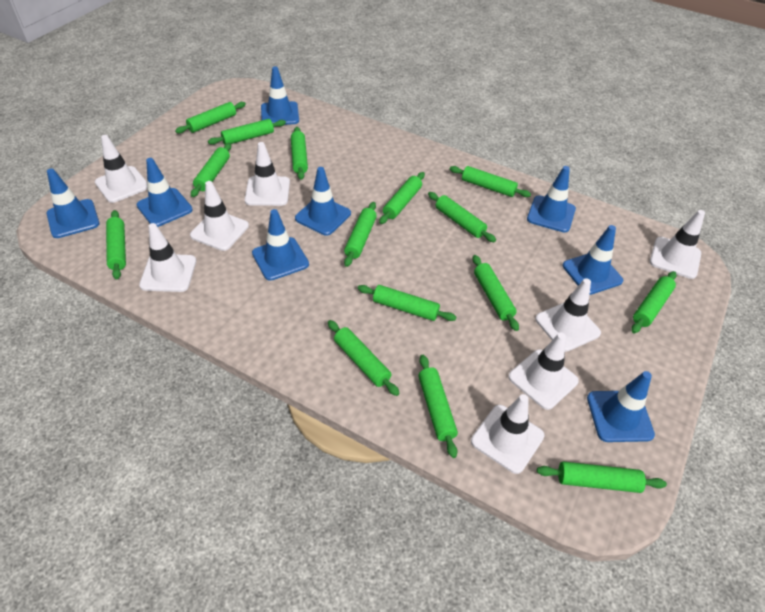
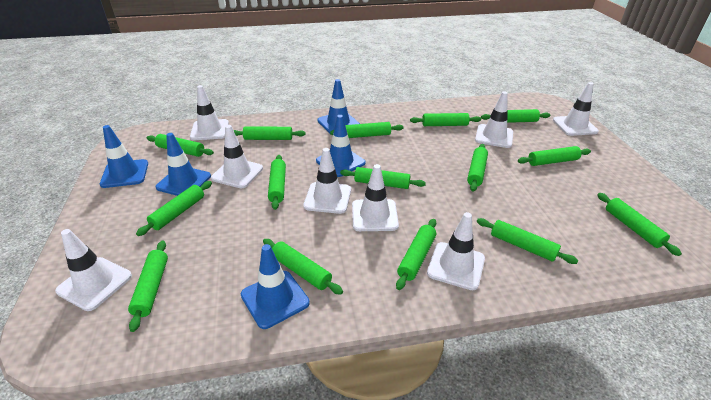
blue traffic cone: [47,168,99,238] [136,158,193,227] [252,209,309,281] [261,66,299,125] [295,167,351,236] [527,166,576,233] [563,225,623,295] [587,371,655,442] = 8 -> [100,125,148,188] [156,133,211,196] [241,244,310,329] [316,115,366,177] [317,79,360,133] = 5

